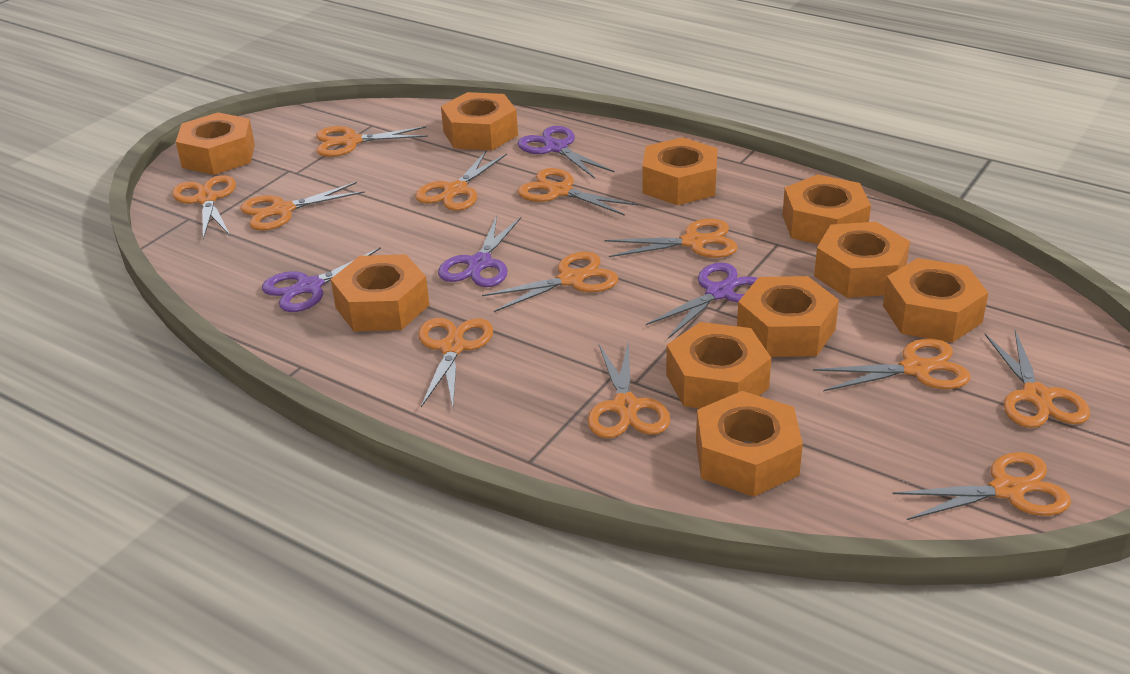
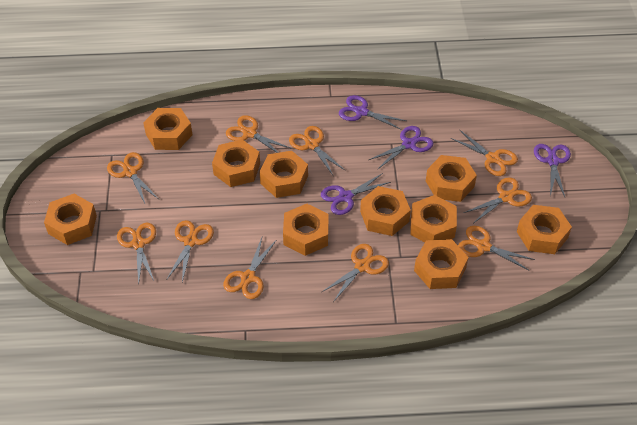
orange scissors: [172,175,236,240] [240,182,365,231] [316,126,428,157] [415,151,507,211] [418,318,493,407] [482,252,618,312] [517,168,638,216] [588,340,670,438] [605,219,738,258] [813,338,970,391] [892,452,1071,520] [985,330,1090,428] = 12 -> [107,152,159,203] [117,223,156,285] [167,220,214,282] [223,238,276,299] [226,115,292,153] [289,126,345,177] [322,244,389,302] [451,130,518,176] [458,226,535,271] [464,177,532,223] = 10

